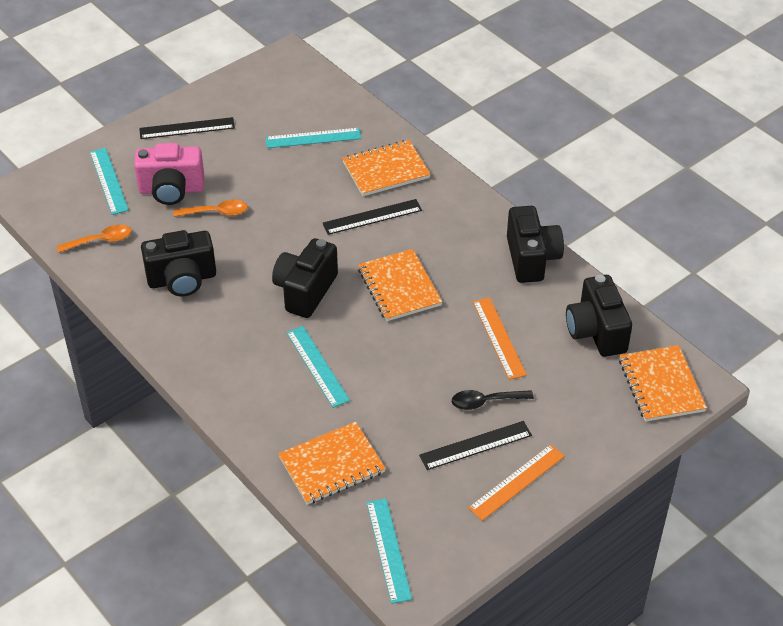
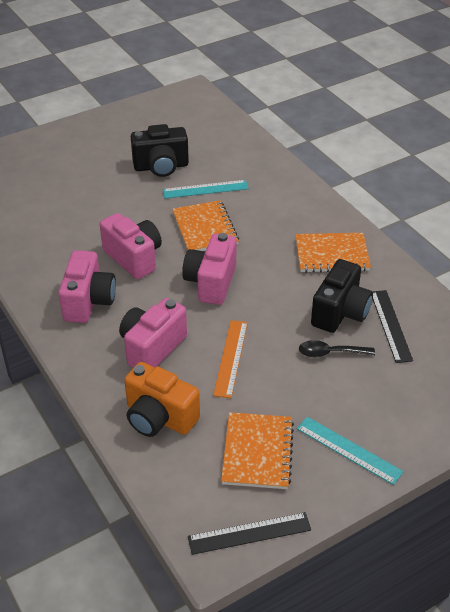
black camera: [141,230,216,297] [272,238,338,318] [507,206,564,283] [566,275,632,357] = 4 -> [131,124,189,177] [311,259,373,333] = 2
black ruler: [139,117,235,139] [322,199,422,235] [419,421,532,470] = 3 -> [188,512,311,555] [372,290,413,363] = 2
orange camera: none = 0 -> [124,362,200,437] = 1
orange notebook: [278,422,386,505] [342,140,431,196] [358,249,442,321] [619,345,707,422] = 4 -> [172,200,239,251] [221,412,294,489] [296,233,371,273] = 3
orange ruler: [468,444,565,521] [473,297,527,380] = 2 -> [213,320,248,398] = 1
orange spoon: [57,224,131,252] [174,200,248,217] = 2 -> none = 0
pink camera: [134,143,204,205] = 1 -> [58,250,116,323] [100,213,162,279] [119,298,187,368] [182,233,237,305] = 4
turquoise ruler: [90,148,129,215] [265,128,362,148] [286,326,350,408] [367,499,412,604] = 4 -> [163,180,249,199] [297,417,404,485] = 2

